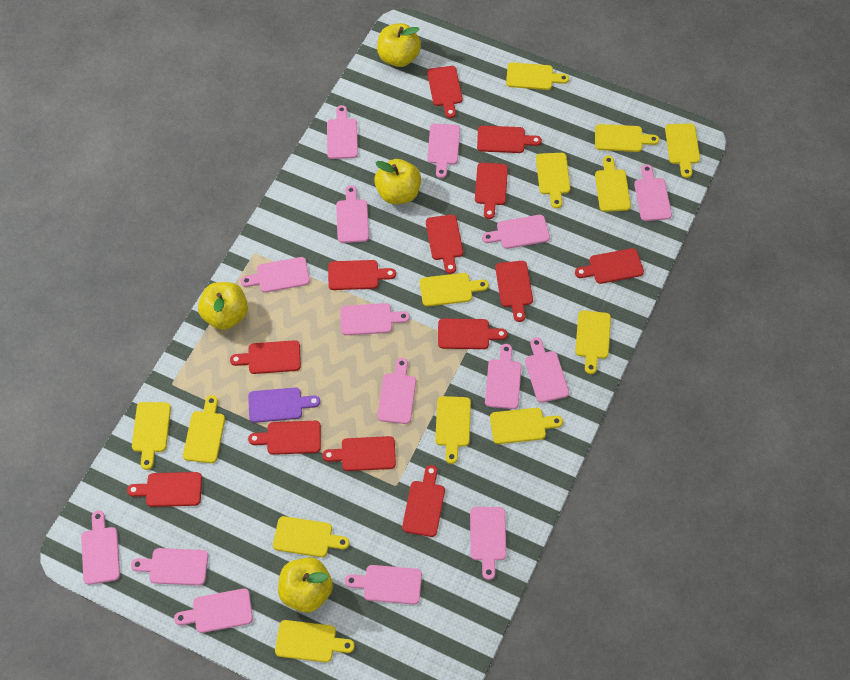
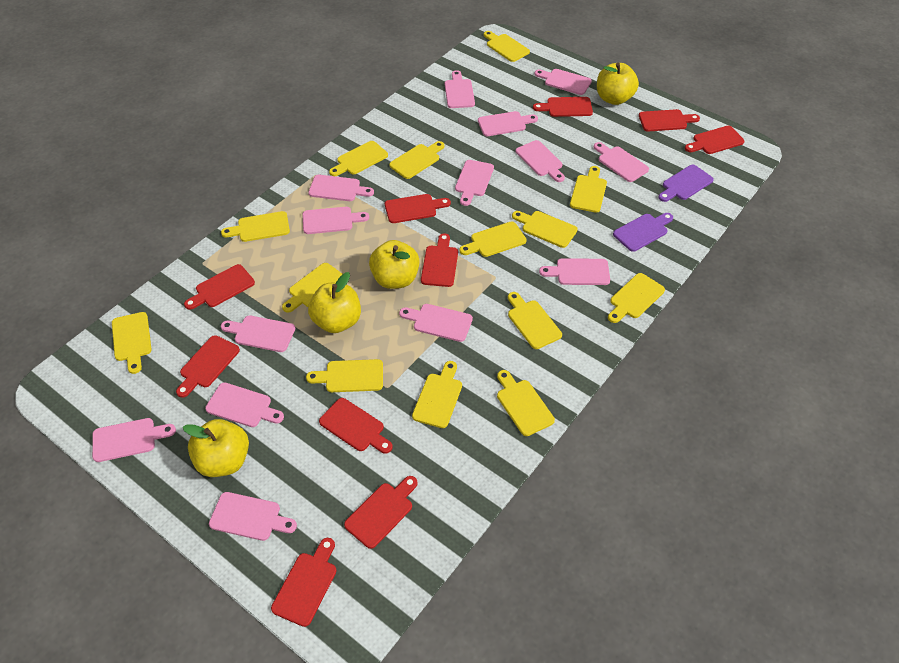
pink cutting board: [81,510,120,585] [131,548,208,585] [174,588,253,633] [241,257,310,293] [327,105,358,159] [336,185,369,243] [340,303,410,335] [345,565,422,605] [377,358,416,424] [427,124,460,178] [470,507,506,580] [482,215,550,249] [485,344,522,409] [525,337,569,403] [634,164,672,221] = 15 -> [92,418,176,462] [205,382,284,427] [209,492,297,541] [221,315,295,352] [303,207,369,234] [308,175,374,201] [399,304,473,342] [445,70,475,108] [455,160,494,206] [478,111,538,136] [516,140,565,182] [534,69,592,95] [539,258,610,285] [594,142,649,182] = 14
purple cutting board: [248,387,320,423] = 1 -> [613,213,673,252] [658,165,714,202] = 2
red cutting board: [127,472,202,507] [230,340,301,374] [248,421,321,455] [322,436,396,471] [328,260,396,290] [402,465,445,537] [426,215,463,274] [427,66,463,118] [438,319,508,349] [475,163,508,219] [477,126,542,153] [495,261,533,322] [575,248,644,284] = 13 -> [176,335,240,398] [184,264,255,310] [271,538,336,627] [319,398,393,454] [344,476,418,549] [385,194,451,223] [421,233,458,287] [533,97,593,117] [639,109,700,132] [685,126,745,154] = 10
yellow cutting board: [132,402,171,470] [183,395,225,463] [273,516,349,557] [275,620,355,662] [420,273,489,306] [435,396,471,464] [490,408,563,444] [506,62,569,90] [536,153,570,209] [575,310,611,374] [595,124,659,152] [595,156,631,212] [665,124,700,178] = 13 -> [112,312,152,374] [221,211,290,242] [282,263,343,313] [306,359,383,392] [329,141,388,176] [389,141,445,179] [412,361,462,428] [459,221,527,257] [484,31,530,62] [497,370,555,436] [508,292,562,349] [512,211,578,248] [570,166,607,213] [608,273,665,323] = 14

